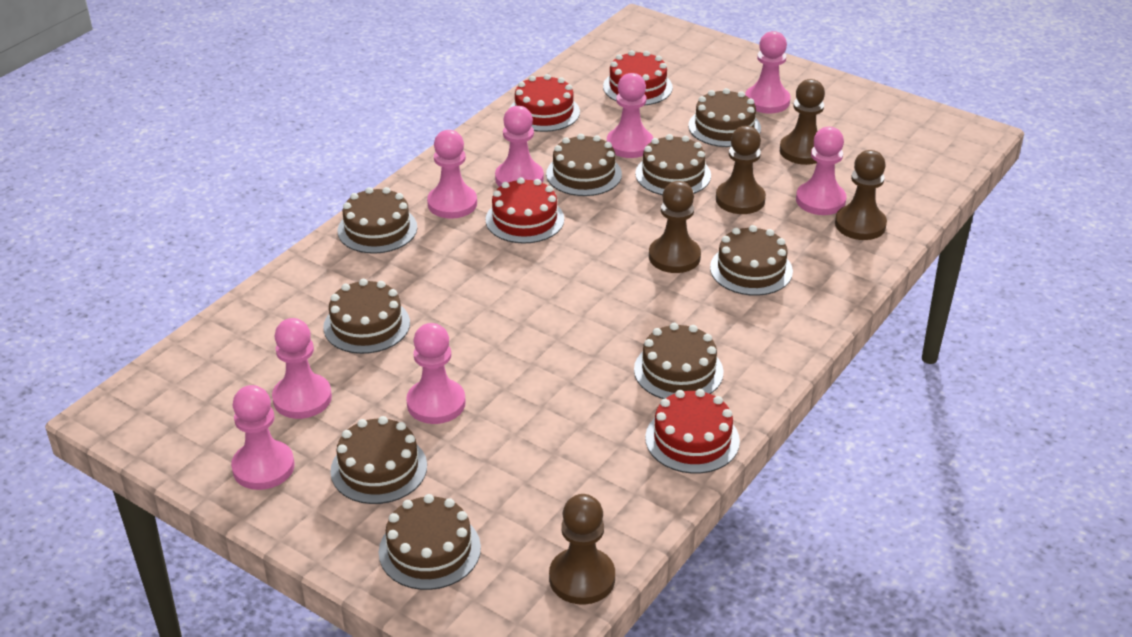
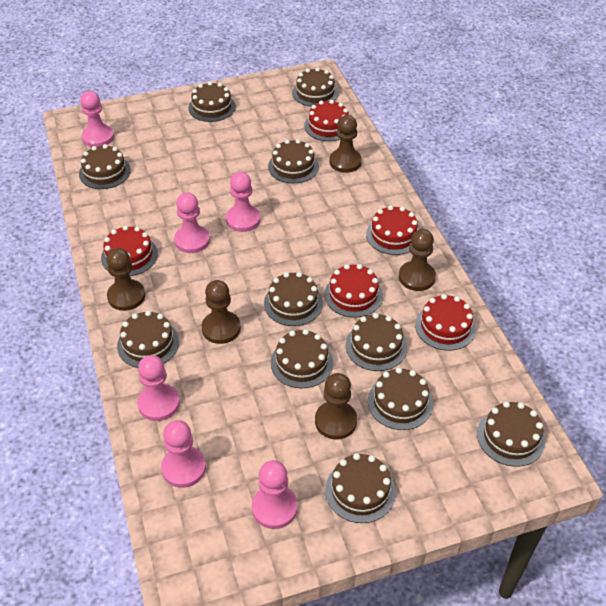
brown cake: [323,279,410,354] [330,416,427,504] [338,187,417,254] [379,494,481,590] [546,134,622,196] [634,323,724,399] [635,134,711,195] [688,88,761,147] [710,225,793,296] = 9 -> [79,144,131,189] [117,310,179,368] [188,81,236,122] [264,272,323,326] [268,139,319,184] [271,329,333,388] [292,67,339,107] [325,453,396,523] [345,313,407,371] [368,367,433,430] [477,401,545,467] = 11
pink pawn: [231,385,295,490] [272,318,332,419] [406,323,466,424] [427,130,477,219] [495,106,544,187] [607,73,653,158] [745,31,791,114] [796,127,847,215] = 8 -> [80,91,114,147] [137,355,180,421] [161,420,206,488] [174,192,210,253] [226,172,260,232] [252,460,298,529] = 6
red cake: [486,177,564,244] [510,74,580,132] [603,50,673,106] [645,389,740,474] = 4 -> [101,225,158,276] [304,100,349,141] [324,264,383,318] [366,205,419,255] [415,294,476,351] = 5

